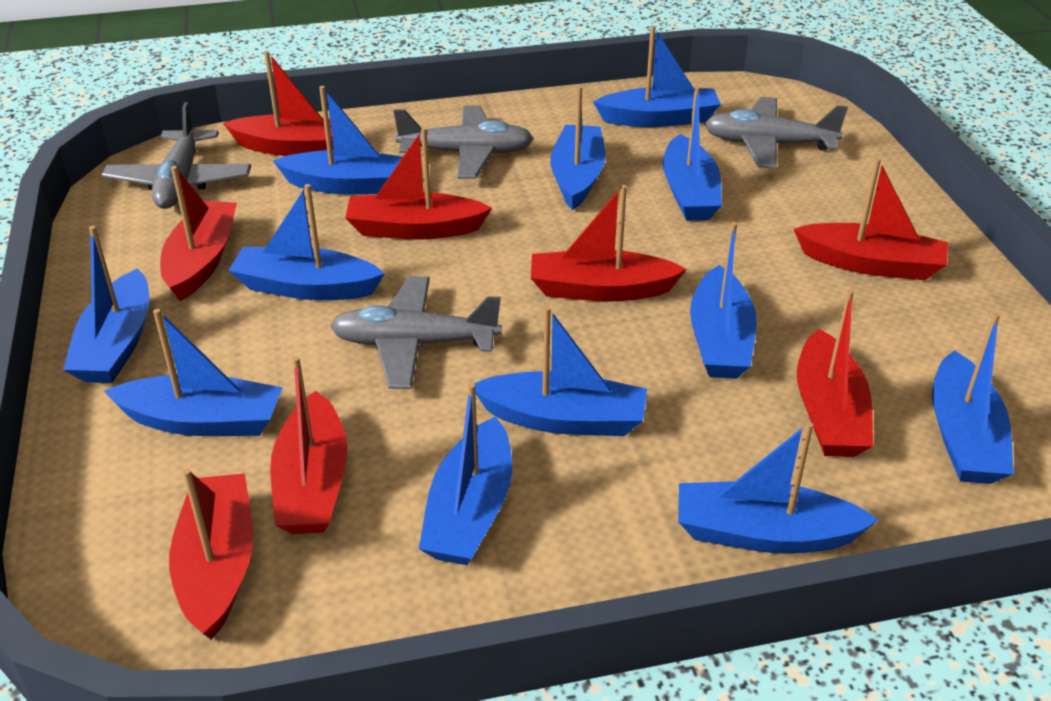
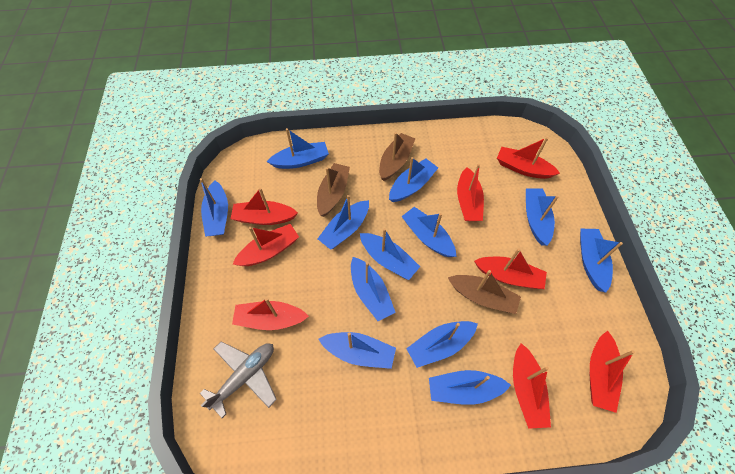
brown boat: none = 0 -> [317,163,350,217] [379,132,415,181] [448,270,521,314] = 3
grey plane: [101,102,251,209] [330,276,501,389] [394,105,534,179] [704,97,848,169] = 4 -> [200,341,277,418] = 1

